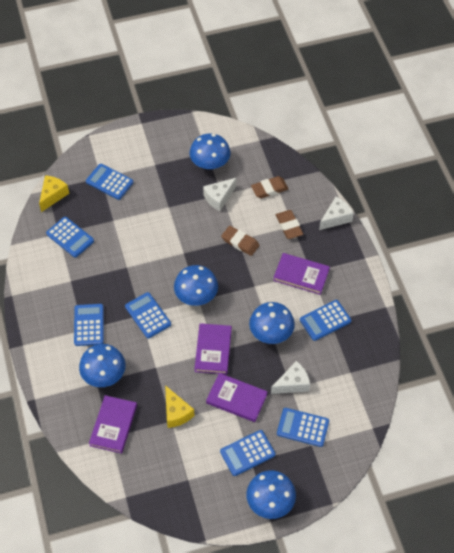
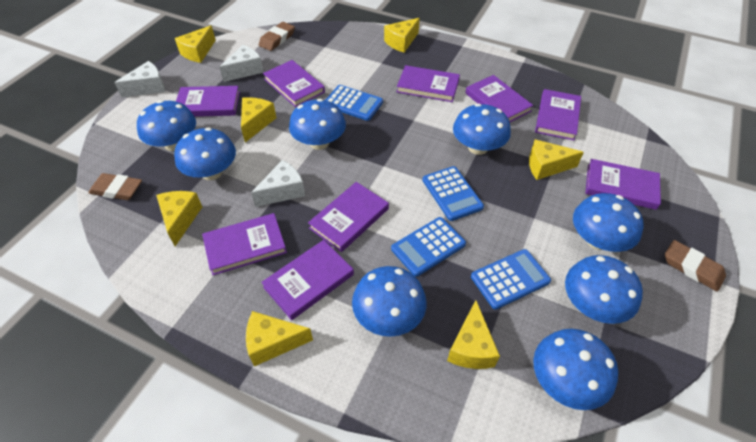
blue calculator: [46,217,94,258] [74,304,104,346] [86,164,134,200] [125,292,171,338] [220,430,276,476] [277,408,329,447] [300,300,351,341] = 7 -> [326,85,383,121] [391,217,466,277] [422,166,484,221] [471,249,551,309] = 4
blue mushroom: [79,344,126,387] [174,265,218,306] [190,134,230,169] [246,470,296,519] [249,302,295,344] = 5 -> [137,100,196,151] [174,127,236,180] [289,99,346,150] [352,266,427,337] [453,104,511,155] [533,329,618,410] [565,255,643,324] [573,193,643,252] = 8
purple book: [89,395,137,454] [194,323,232,375] [206,373,268,422] [273,253,330,295] = 4 -> [176,86,240,117] [202,213,287,275] [261,240,354,320] [263,60,325,107] [308,182,389,252] [397,65,460,102] [465,75,533,122] [535,89,581,140] [585,159,661,210] = 9
yellow cheese: [39,175,69,212] [165,385,194,428] = 2 -> [156,191,202,246] [175,25,216,63] [241,97,276,142] [246,311,313,366] [384,18,420,53] [447,300,500,369] [529,139,584,180] = 7

